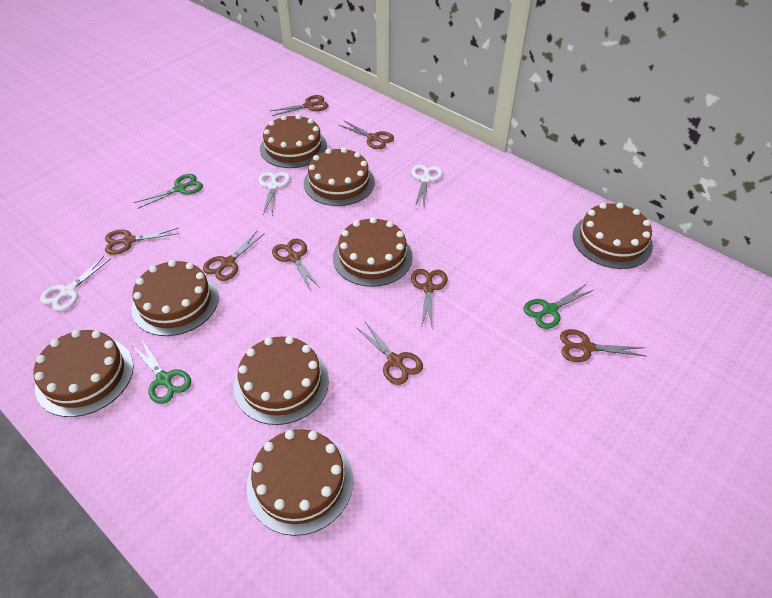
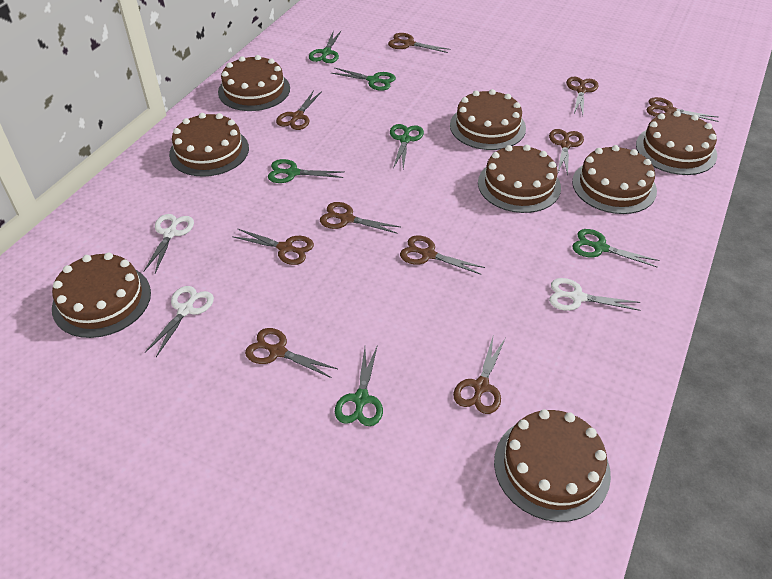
brown scissors: [105,228,179,255] [203,231,265,281] [271,95,328,116] [272,239,320,291] [339,121,394,149] [356,322,423,385] [411,269,448,328] [560,329,647,362] = 8 -> [232,229,314,265] [245,328,338,378] [276,90,322,130] [320,202,400,234] [388,33,451,53] [400,235,485,275] [453,337,505,414] [549,129,584,176] [566,77,598,115] [647,97,719,122] = 10
green scissors: [131,340,191,404] [134,174,203,209] [523,284,594,329] = 3 -> [268,159,344,183] [309,30,341,63] [331,68,396,91] [335,345,383,426] [390,124,424,169] [573,229,660,268] = 6

